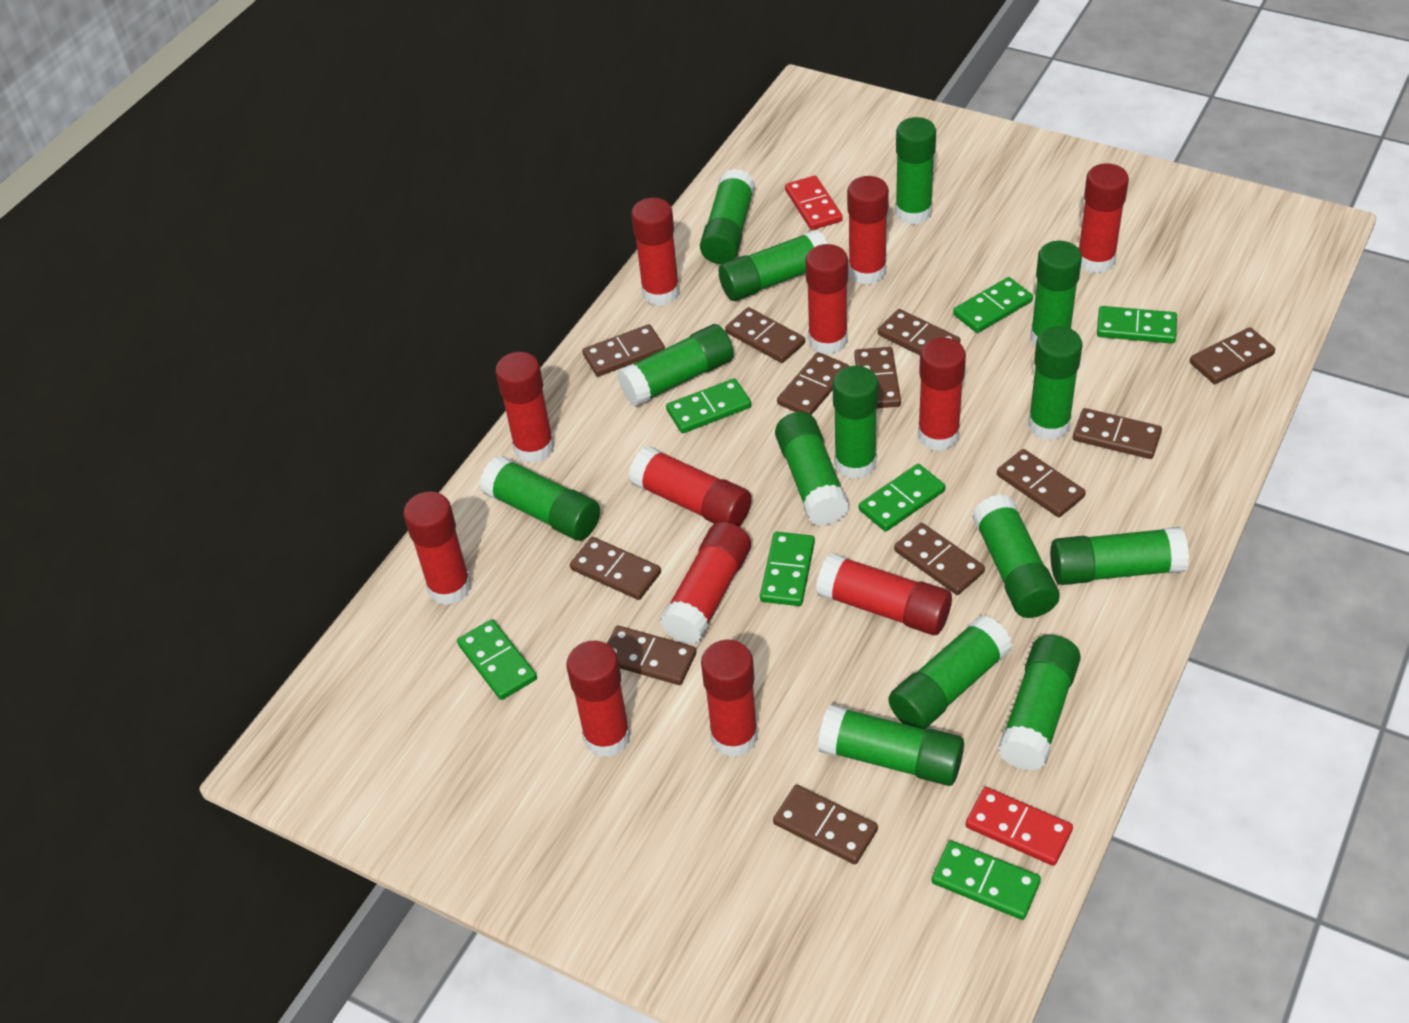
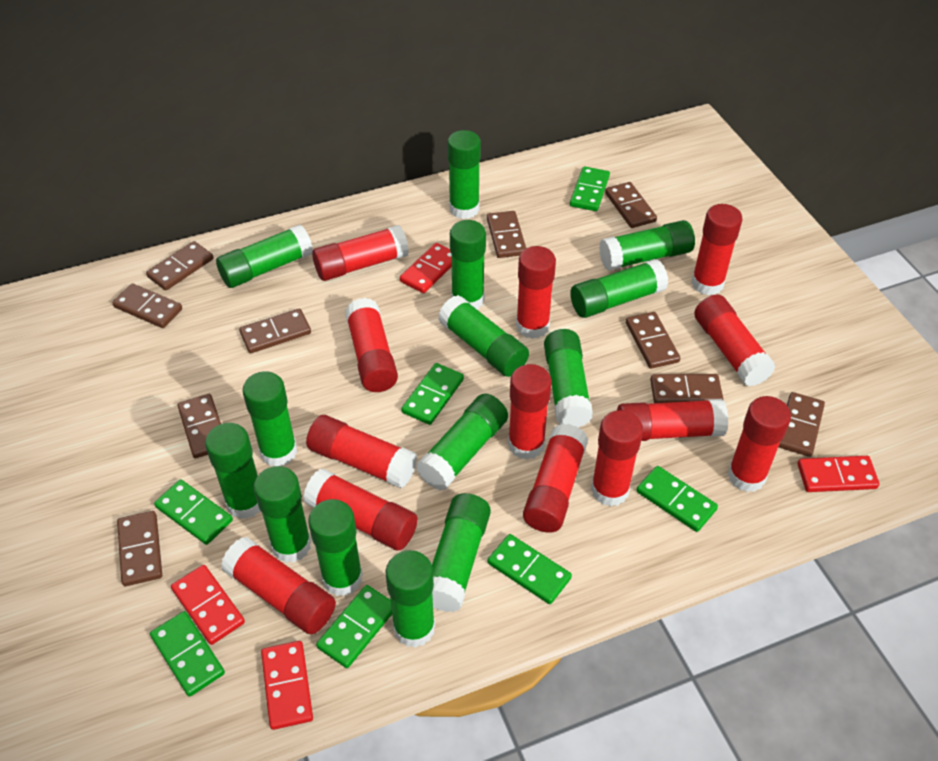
brown domino: [570,537,661,600] [582,324,665,377] [607,626,696,685] [725,307,805,363] [773,785,878,864] [777,352,849,415] [854,347,901,408] [878,309,960,355] [894,523,985,595] [997,449,1086,517] [1073,408,1162,459] [1190,327,1275,384] = 12 -> [112,283,182,328] [117,511,162,586] [146,241,214,290] [177,394,221,459] [239,309,311,353] [487,211,526,258] [605,182,657,228] [626,312,680,369] [650,374,723,403] [778,392,825,457] = 10
red domino: [785,176,843,230] [966,787,1073,866] = 2 -> [171,565,245,645] [261,641,313,730] [400,243,452,293] [798,456,879,492] = 4
red glue stick: [403,491,471,605] [495,352,555,463] [566,641,631,757] [629,446,752,527] [631,198,680,306] [660,522,751,644] [701,640,758,757] [805,244,848,355] [816,553,952,635] [847,176,889,285] [918,337,966,451] [1078,163,1129,274] = 12 -> [221,537,336,634] [303,468,418,551] [306,415,417,488] [312,225,409,281] [345,298,398,392] [508,364,552,460] [516,246,556,339] [523,424,588,533] [591,410,643,507] [617,399,728,441] [691,204,742,295] [694,294,776,386] [727,396,791,492] = 13

